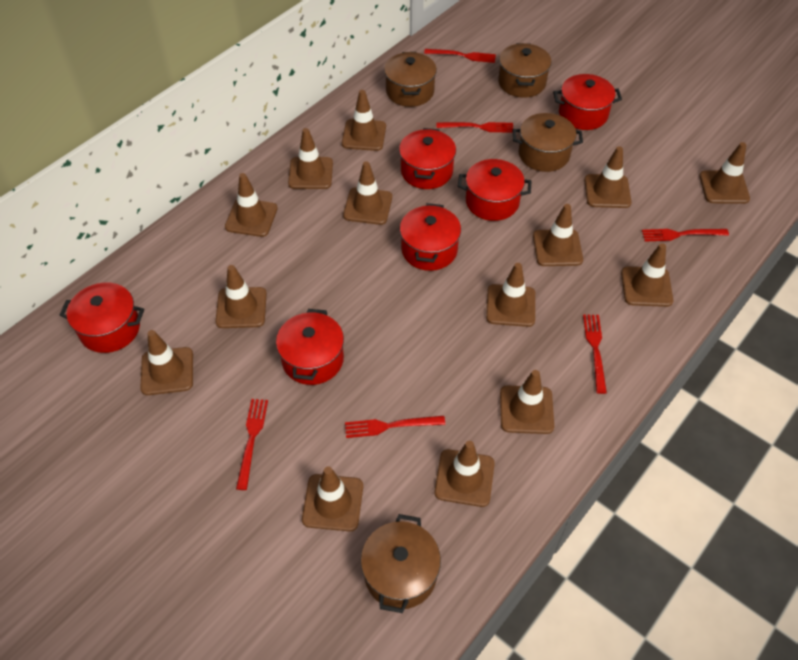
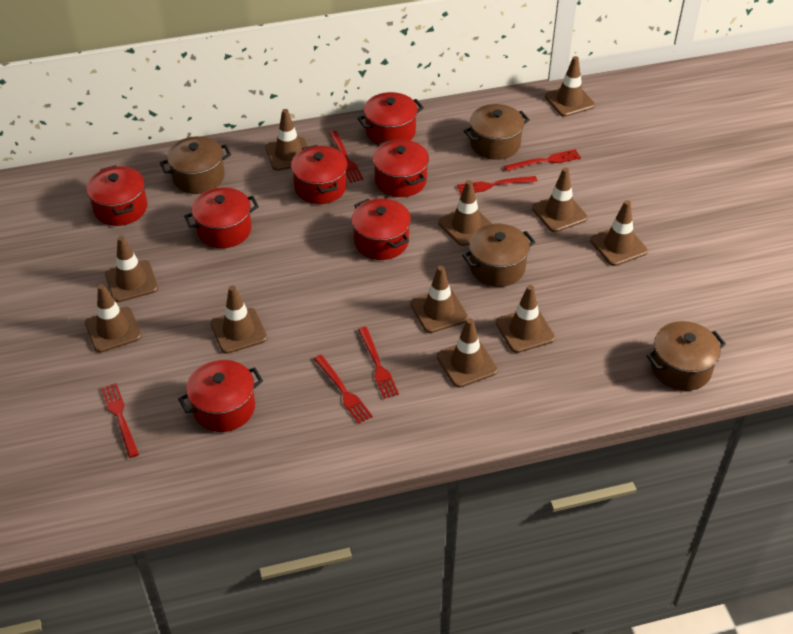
brown traffic cone: [140,330,193,395] [216,265,267,328] [225,173,278,237] [288,128,333,189] [302,466,363,531] [342,90,386,151] [343,161,392,225] [435,441,495,507] [486,263,535,327] [500,370,554,434] [533,204,583,266] [584,146,631,208] [621,243,673,307] [700,142,750,204] = 14 -> [85,284,142,353] [105,236,158,302] [211,285,267,354] [265,109,308,171] [410,266,468,333] [437,318,498,388] [438,180,492,246] [496,285,555,353] [532,168,588,232] [545,56,595,117] [590,200,648,266] = 11
red pot: [59,282,144,353] [276,309,344,385] [399,128,456,189] [400,203,461,271] [458,159,531,221] [553,74,622,130] = 6 -> [86,165,147,226] [178,360,263,432] [184,187,259,248] [291,145,348,204] [352,198,411,260] [357,92,424,144] [373,139,429,197] = 7

